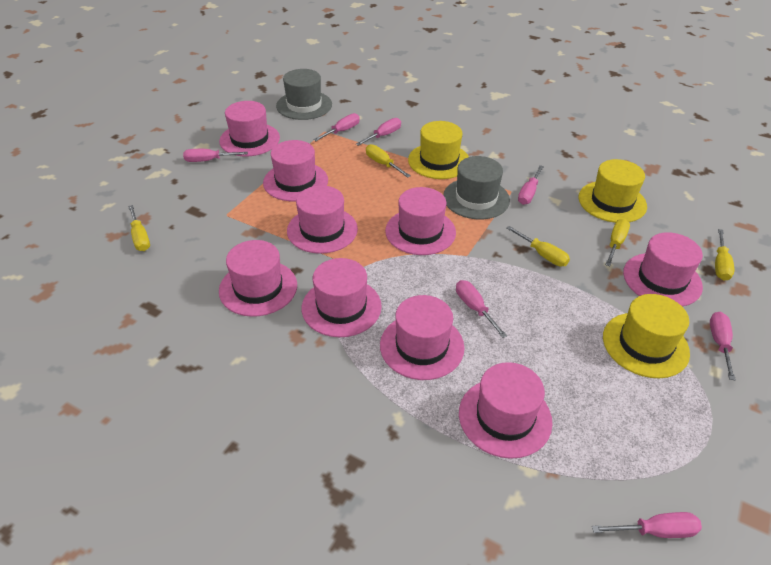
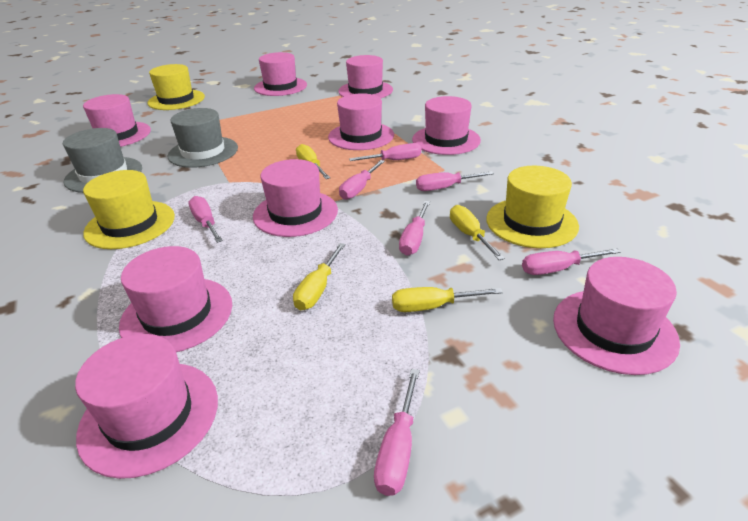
yellow screwdriver: [128,205,150,251] [366,144,411,178] [507,226,570,266] [605,219,630,266] [715,229,734,281] = 5 -> [293,243,346,310] [296,144,330,179] [392,287,503,312] [450,205,505,260] = 4

